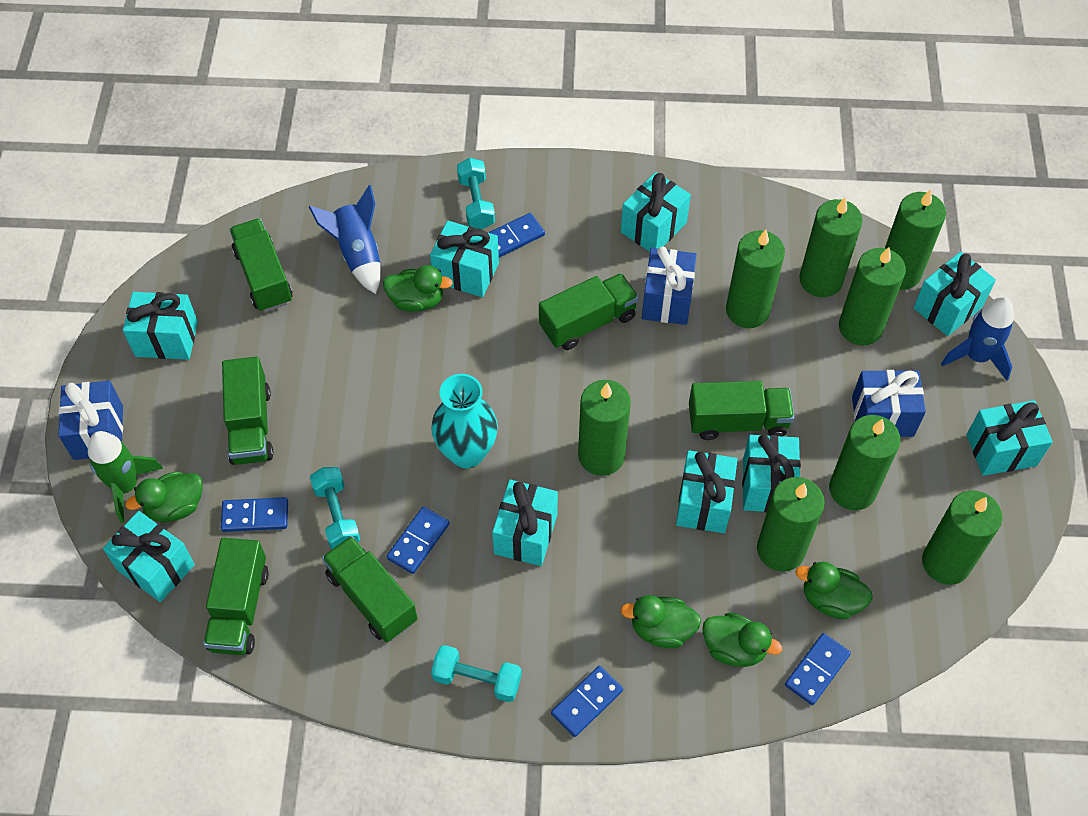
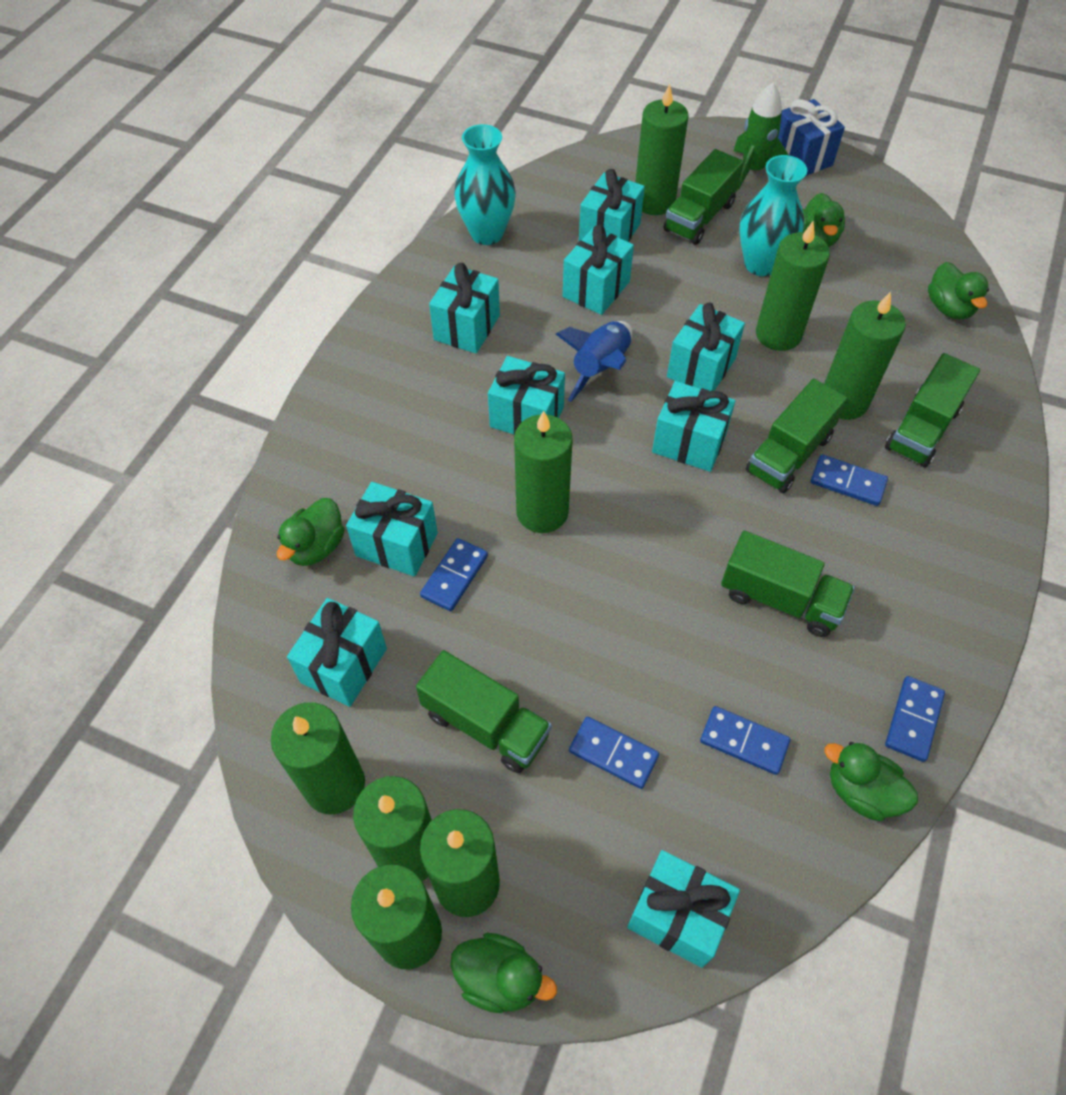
blue gift: [58,381,123,460] [642,246,696,325] [852,370,926,437] = 3 -> [778,99,845,176] = 1
blue rocket: [309,185,380,294] [941,297,1014,381] = 2 -> [556,321,632,402] = 1
green truck: [203,538,269,655] [222,357,273,465] [229,218,293,312] [322,536,418,643] [539,273,639,350] [689,381,794,440] = 6 -> [416,650,552,773] [664,149,744,244] [721,531,855,637] [746,379,847,493] [885,353,980,467] = 5
turquoise dumbbell: [310,467,360,549] [431,645,522,702] [457,158,495,229] = 3 -> none = 0
turquoise vase: [431,374,498,469] = 1 -> [454,124,516,245] [739,155,807,276] = 2

